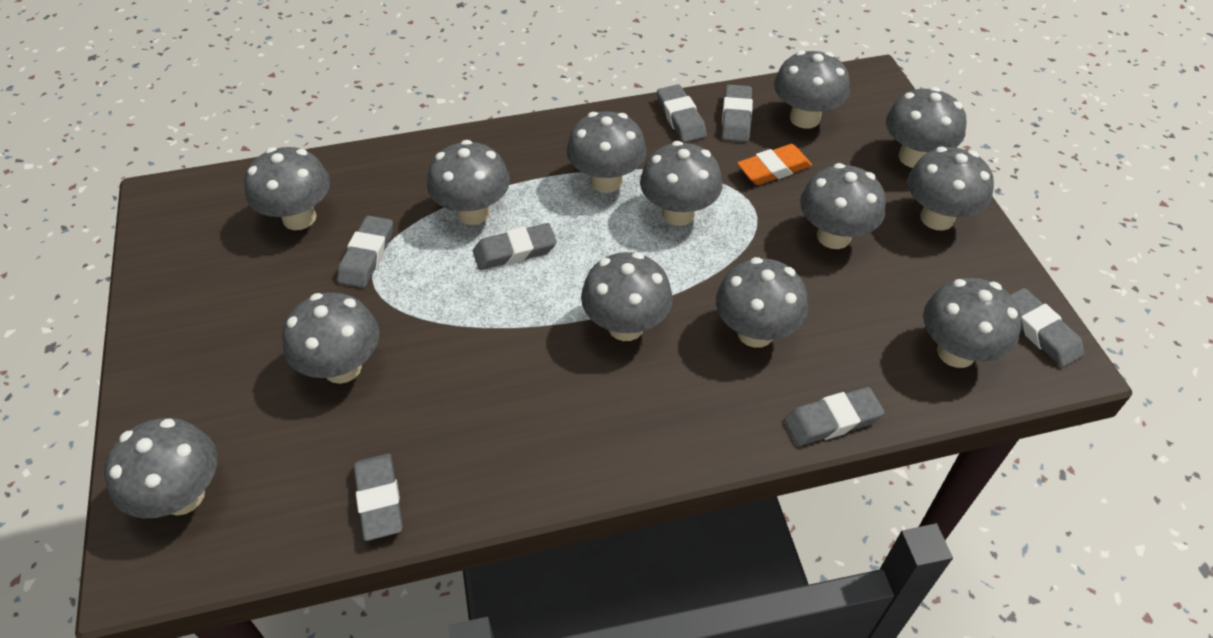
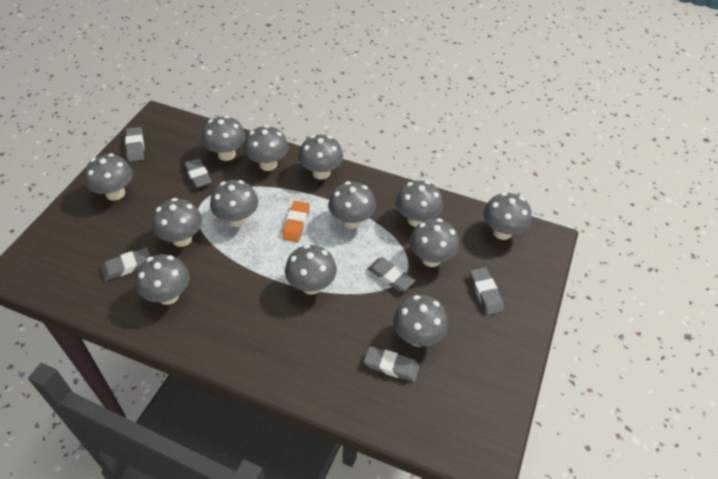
grey eraser: [337,216,393,288] [354,454,403,541] [473,223,557,270] [657,84,707,143] [722,85,753,142] [784,387,885,446] [1011,288,1084,367] = 7 -> [101,247,151,281] [125,127,144,162] [184,158,212,188] [364,346,420,382] [367,258,416,292] [470,267,504,315] = 6

